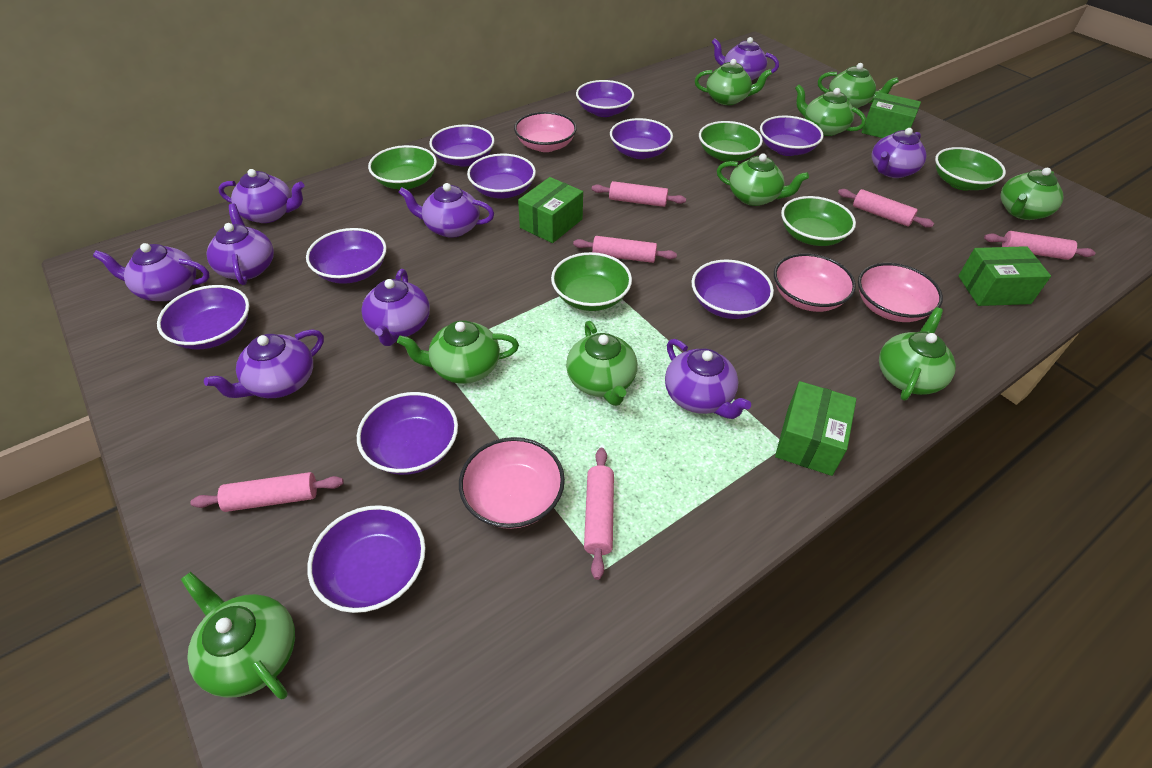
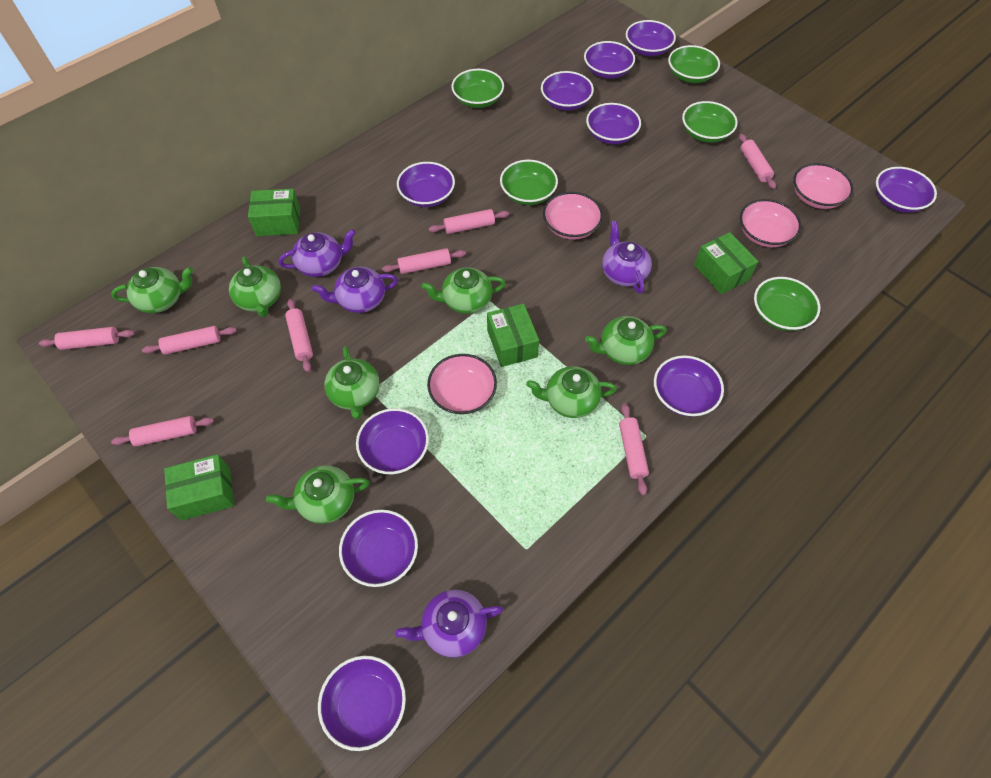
green teapot: [181,572,295,700] [397,320,519,384] [566,321,637,406] [695,59,772,105] [717,154,809,206] [795,84,866,136] [818,63,899,108] [879,307,956,401] [1000,168,1063,220] = 9 -> [111,267,193,313] [229,256,281,317] [266,465,369,524] [324,346,380,419] [422,267,506,314] [526,366,617,418] [585,316,667,365] = 7
pink rolling pin: [190,472,344,512] [573,236,677,263] [584,448,614,580] [592,181,686,207] [838,189,934,228] [984,231,1095,260] = 6 -> [39,327,135,350] [111,416,214,447] [142,326,237,355] [285,299,313,372] [382,248,466,274] [429,209,509,234] [619,403,649,495] [739,134,776,189] = 8
purple teapot: [93,243,210,301] [204,329,324,398] [206,203,274,285] [218,169,304,223] [361,269,430,346] [398,183,494,238] [665,339,751,419] [712,37,779,81] [872,128,927,178] = 9 -> [278,229,356,277] [312,267,398,313] [395,589,503,658] [602,221,652,294] = 4

